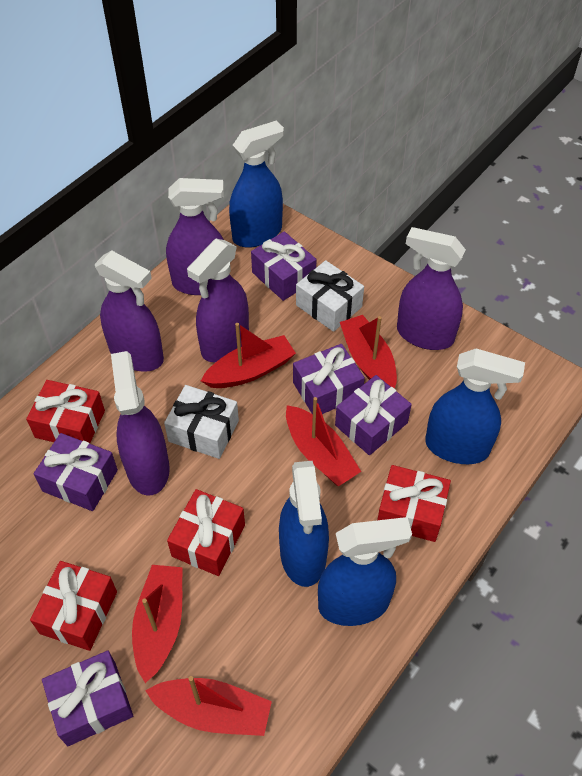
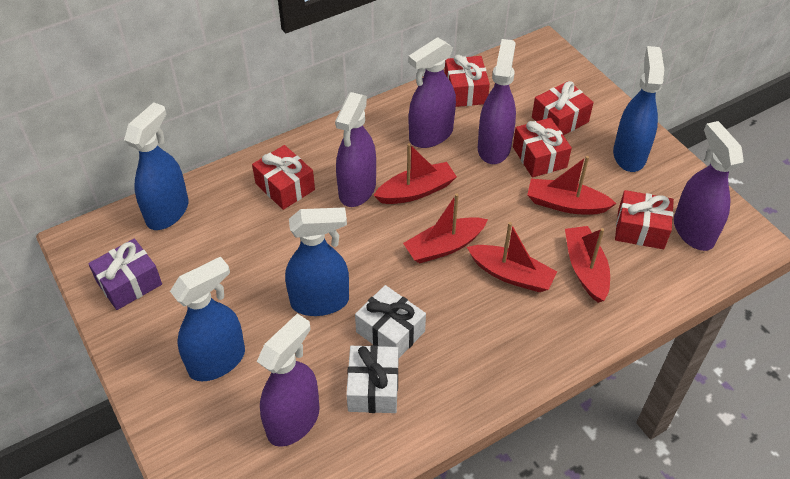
purple gift: [34,433,118,511] [42,651,133,746] [251,231,317,301] [293,344,365,414] [335,375,412,455] = 5 -> [88,239,162,310] = 1
red gift: [26,380,105,443] [30,561,117,651] [167,489,245,576] [377,465,451,542] = 4 -> [252,145,315,210] [445,55,490,107] [513,118,572,177] [532,81,594,135] [615,190,674,249] = 5

